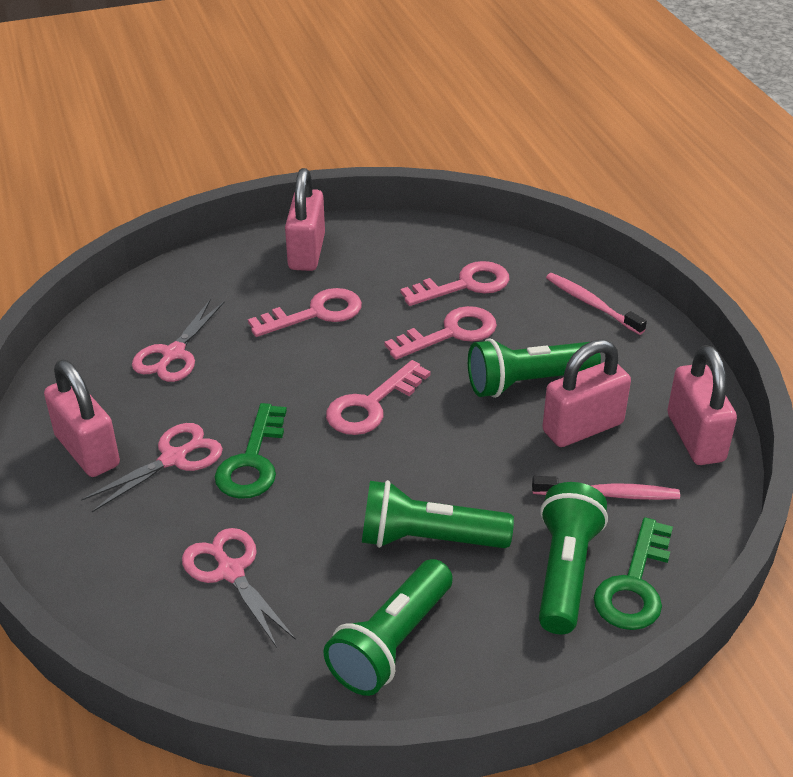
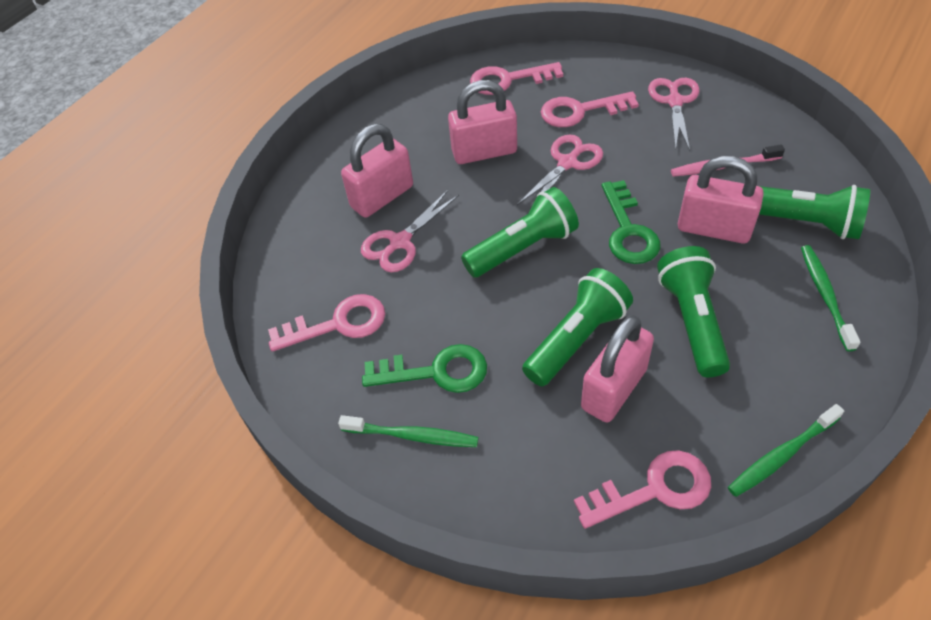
green toothbrush: none = 0 -> [338,415,479,447] [728,404,844,497] [801,245,861,351] = 3
pink toothbrush: [532,476,680,500] [546,273,647,335] = 2 -> [671,144,785,177] = 1

